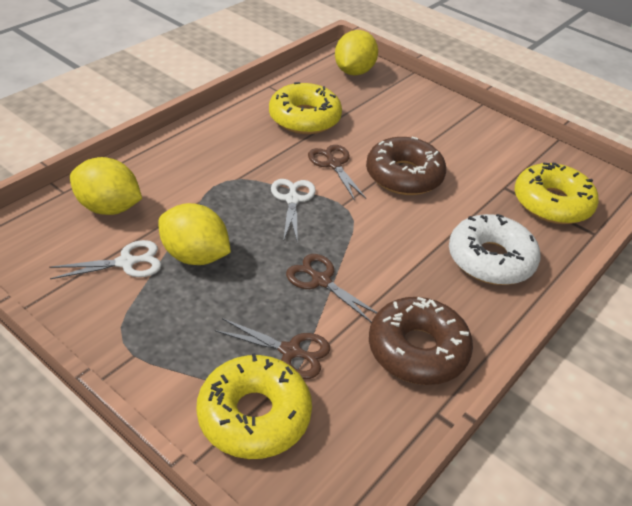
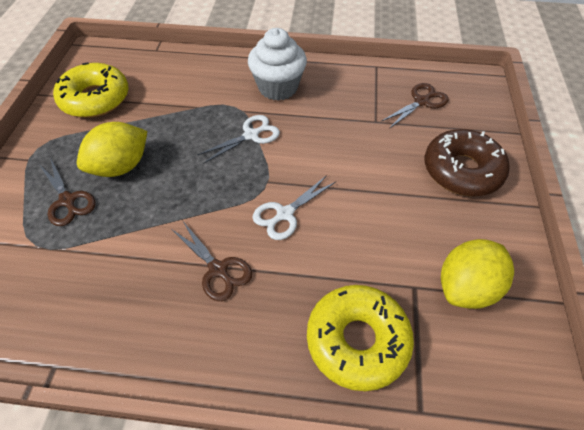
brown donut: [366,137,446,195] [369,297,473,385] = 2 -> [425,129,510,196] = 1
white cupcake: none = 0 -> [248,28,307,101] = 1
white donut: [449,214,540,285] = 1 -> none = 0
yellow donut: [196,353,312,459] [269,82,342,134] [514,162,599,224] = 3 -> [53,63,129,118] [307,285,414,391] = 2
yellow lemon: [70,157,142,215] [158,203,231,265] [335,30,378,75] = 3 -> [77,122,147,177] [441,239,514,309] = 2

